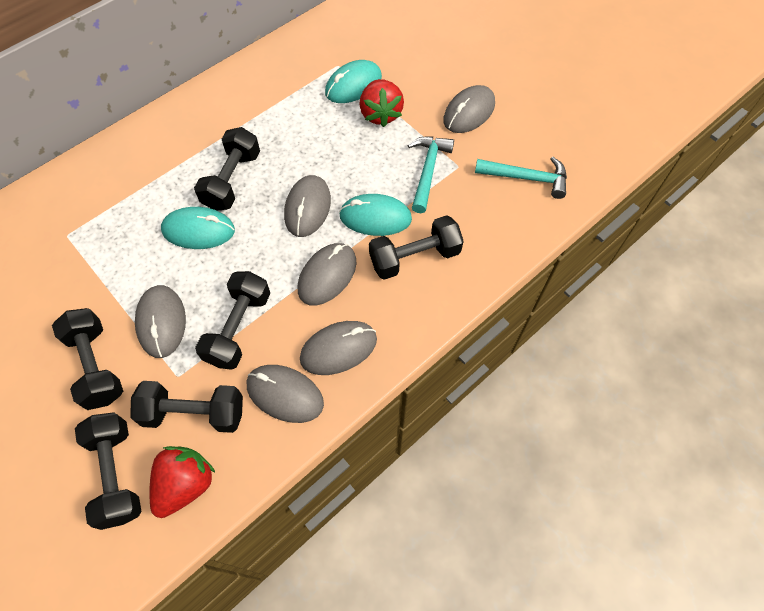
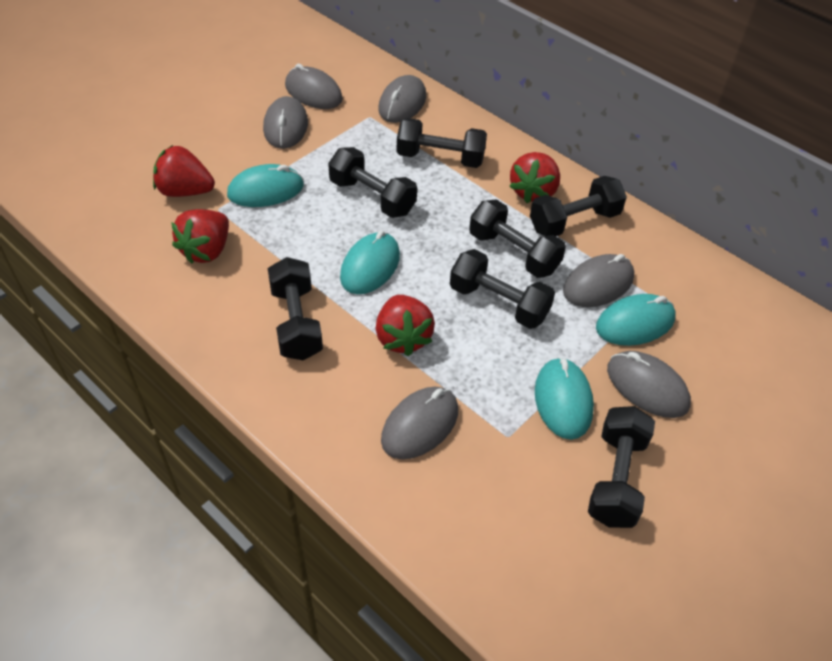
black dumbbell: [52,308,123,410] [75,412,142,530] [130,381,243,433] [194,127,260,211] [195,271,270,370] [369,215,464,280] = 6 -> [268,257,323,360] [328,147,417,218] [397,118,487,168] [450,249,555,329] [469,199,566,278] [530,176,627,236] [588,406,655,528] = 7
red strawberry: [149,446,215,518] [359,79,404,127] = 2 -> [153,145,215,197] [171,209,229,264] [376,295,435,356] [509,152,560,203] = 4
turquoise hammer: [408,137,454,213] [475,157,567,199] = 2 -> none = 0
turquoise mouse: [161,207,235,249] [325,60,382,103] [339,194,412,236] = 3 -> [227,164,304,207] [340,230,400,294] [535,357,594,440] [596,294,675,346] = 4

